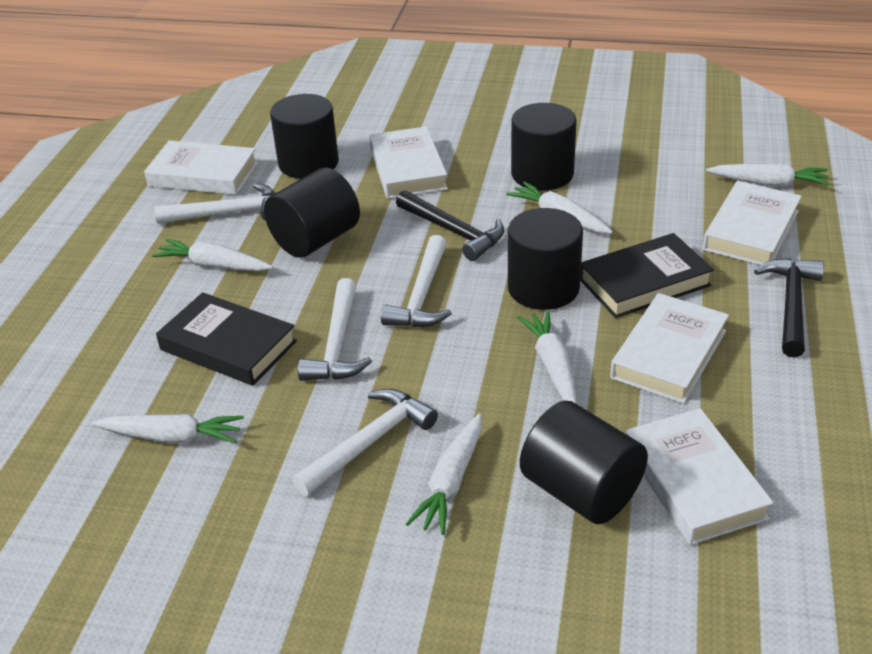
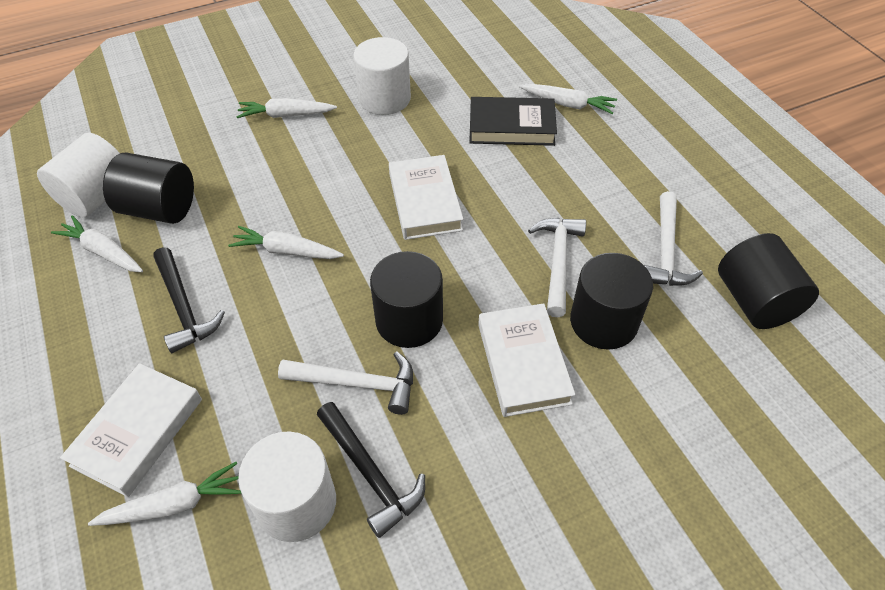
black book: [156,292,297,386] [580,233,714,318] = 2 -> [469,97,557,146] = 1
black cylinder: [264,167,360,258] [270,94,339,179] [508,208,583,310] [511,103,577,191] [520,401,648,524] = 5 -> [103,153,194,224] [370,251,443,348] [570,253,653,350] [718,233,819,329] = 4
white book: [144,141,258,195] [369,126,448,199] [610,293,729,404] [625,408,773,545] [703,181,802,265] = 5 -> [60,363,202,497] [389,155,463,240] [478,303,575,417] = 3
white carrot: [92,414,244,444] [152,239,273,271] [406,414,482,535] [506,181,613,233] [517,310,577,404] [706,164,830,187] = 6 -> [51,215,143,272] [88,462,242,526] [228,226,344,259] [236,98,337,118] [520,84,617,114] = 5
white cylinder: none = 0 -> [37,133,120,217] [238,431,336,542] [353,37,411,115] = 3
white hammer: [154,183,275,224] [292,389,438,496] [298,278,372,381] [381,235,452,328] = 4 -> [278,351,413,415] [528,218,586,317] [644,191,703,286] = 3

